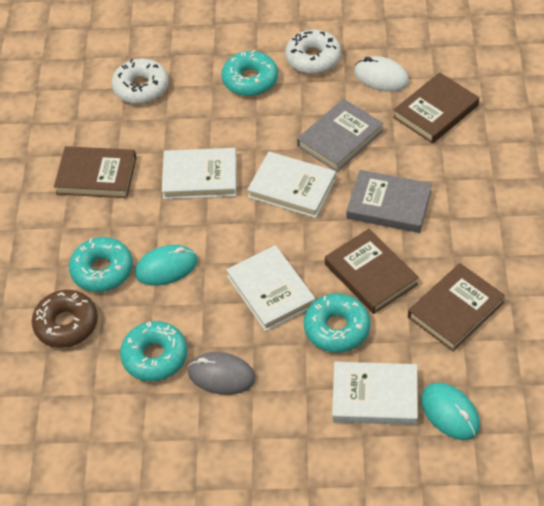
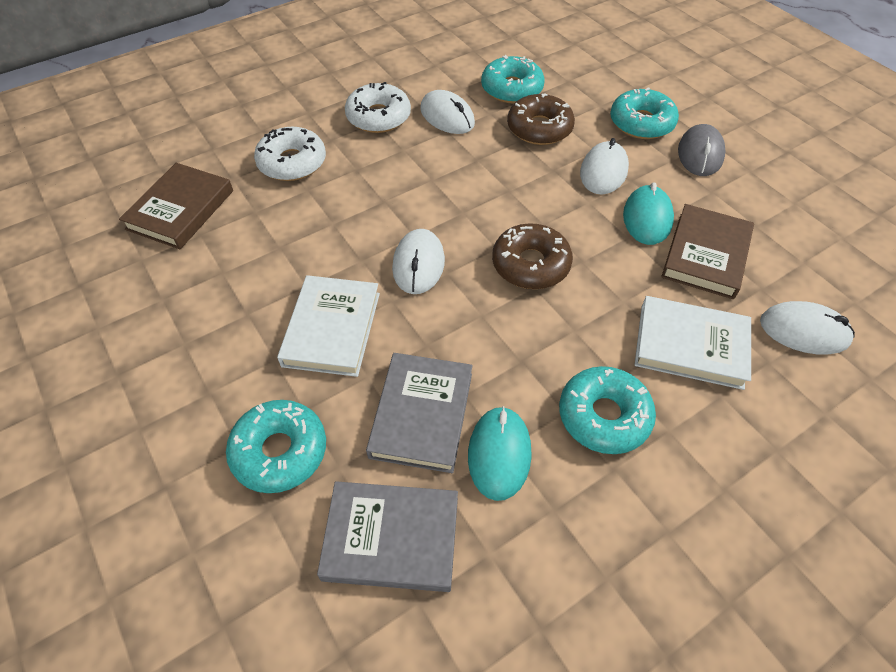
brown book: [54,146,136,198] [325,229,419,314] [393,72,479,144] [408,263,506,351] = 4 -> [119,163,233,249] [661,204,754,299] = 2
brown donut: [32,290,98,348] = 1 -> [492,223,573,289] [507,93,575,145] = 2
white book: [162,148,236,199] [226,245,316,332] [247,152,336,218] [332,362,418,425] = 4 -> [277,275,380,377] [634,296,751,390] = 2
white mouse: [354,56,409,92] = 1 -> [392,229,445,294] [421,90,475,134] [580,138,629,195] [760,301,855,355] = 4

